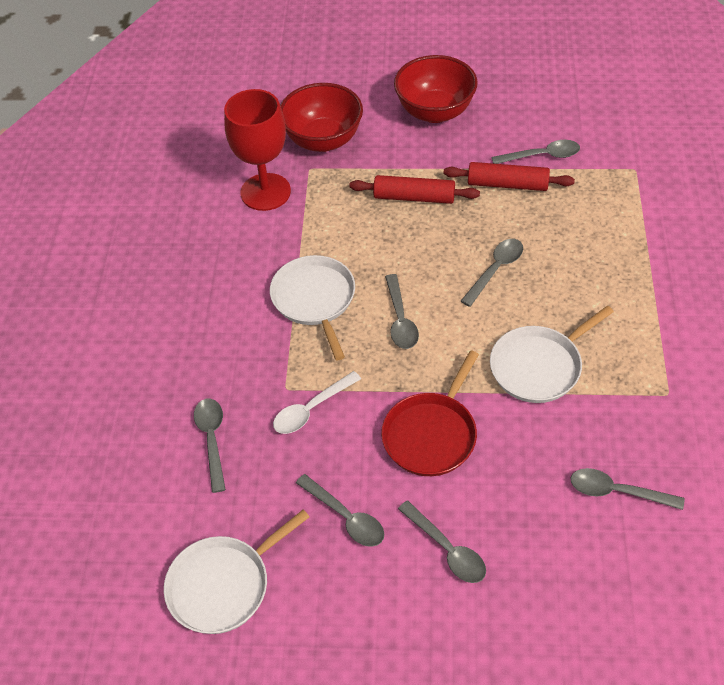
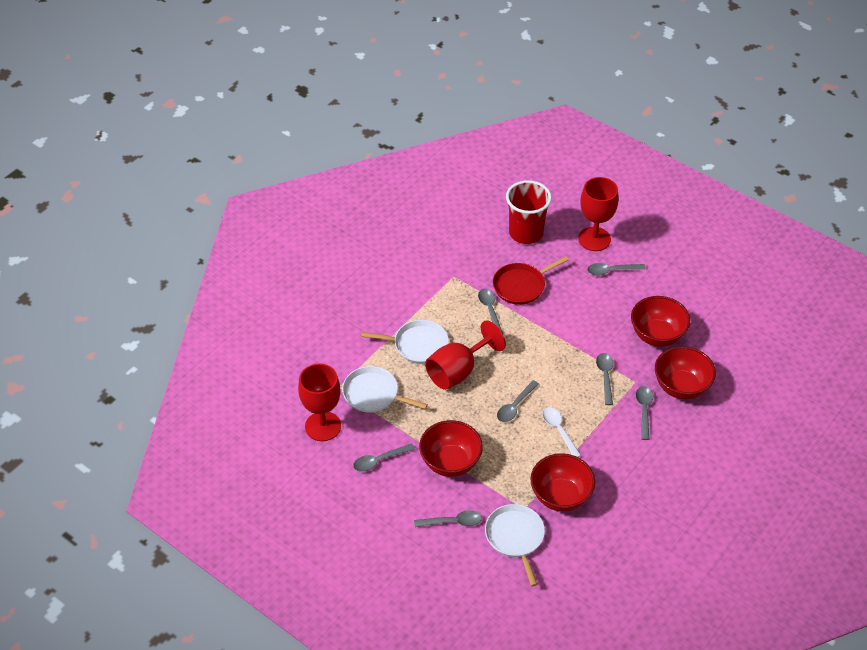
red bowl: [280,83,363,152] [394,55,478,123] = 2 -> [419,420,483,477] [530,453,595,512] [631,296,690,347] [655,346,716,399] = 4
red cup: none = 0 -> [506,180,552,244] = 1
red goblet: [224,89,291,211] = 1 -> [298,363,341,441] [425,320,506,390] [578,177,618,251] = 3
red rolling pin: [349,175,480,204] [443,162,575,191] = 2 -> none = 0

